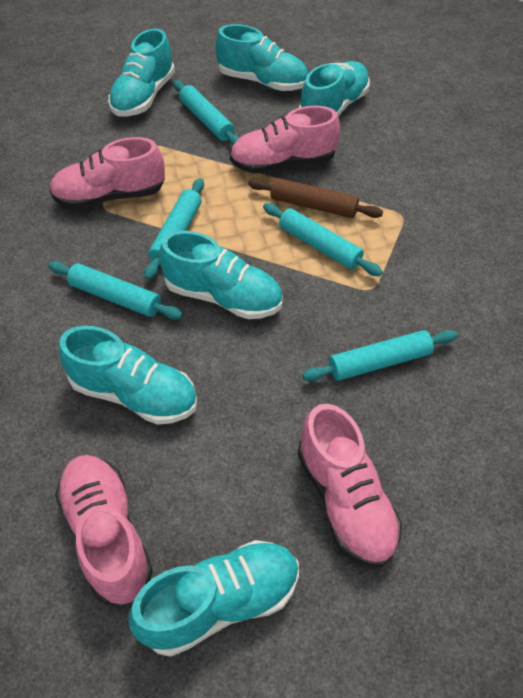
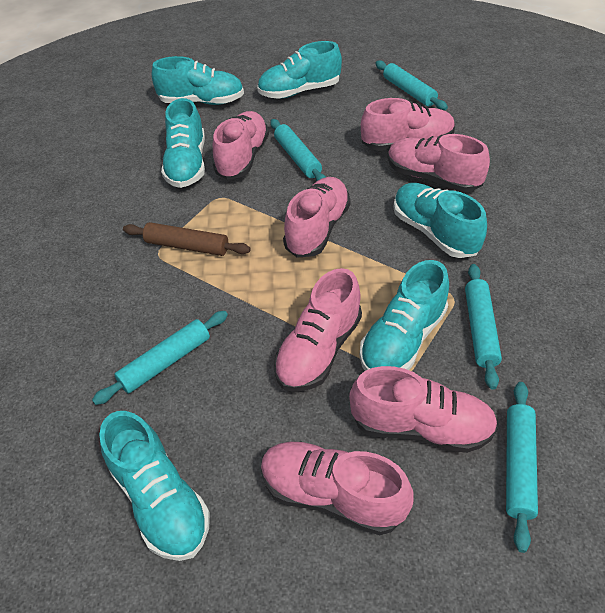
pink shoe: [49,137,165,209] [55,455,153,605] [230,106,340,173] [298,403,402,567] = 4 -> [213,111,269,180] [261,442,414,535] [274,268,362,392] [283,177,350,258] [349,366,498,453] [361,98,455,151] [388,134,490,192] = 7

